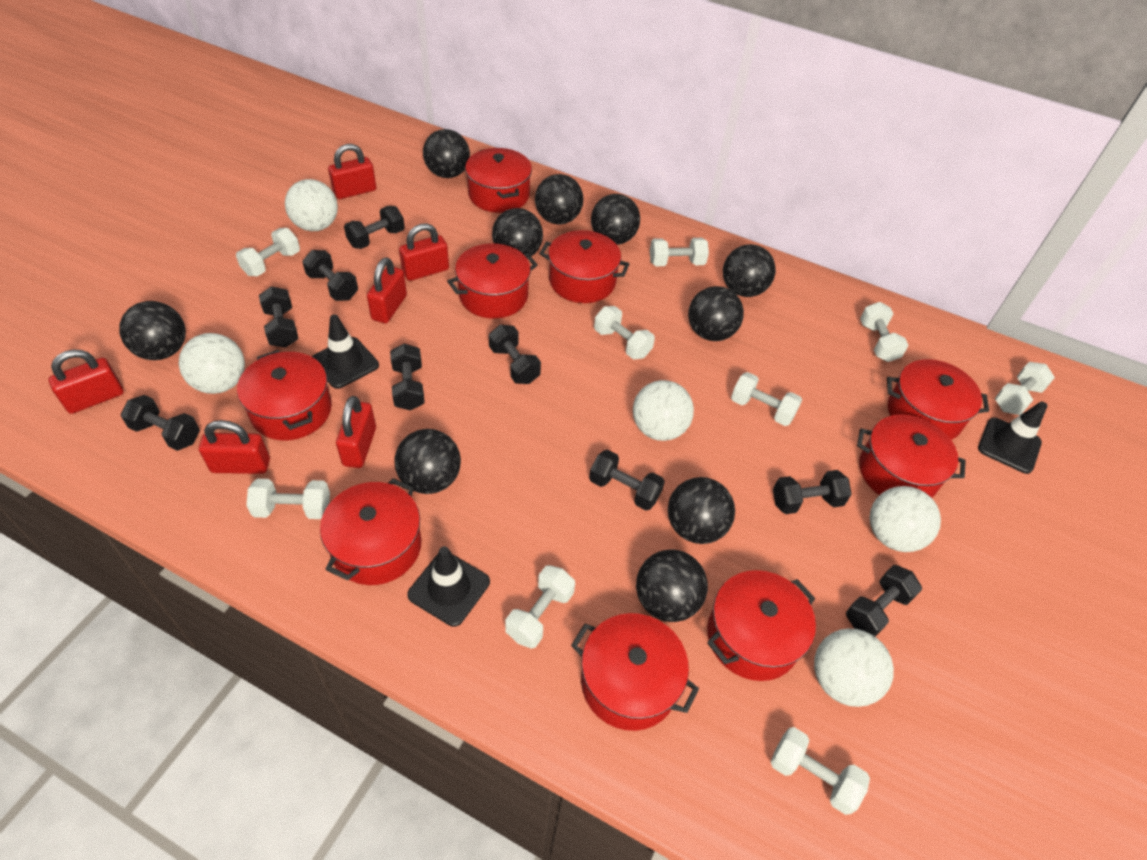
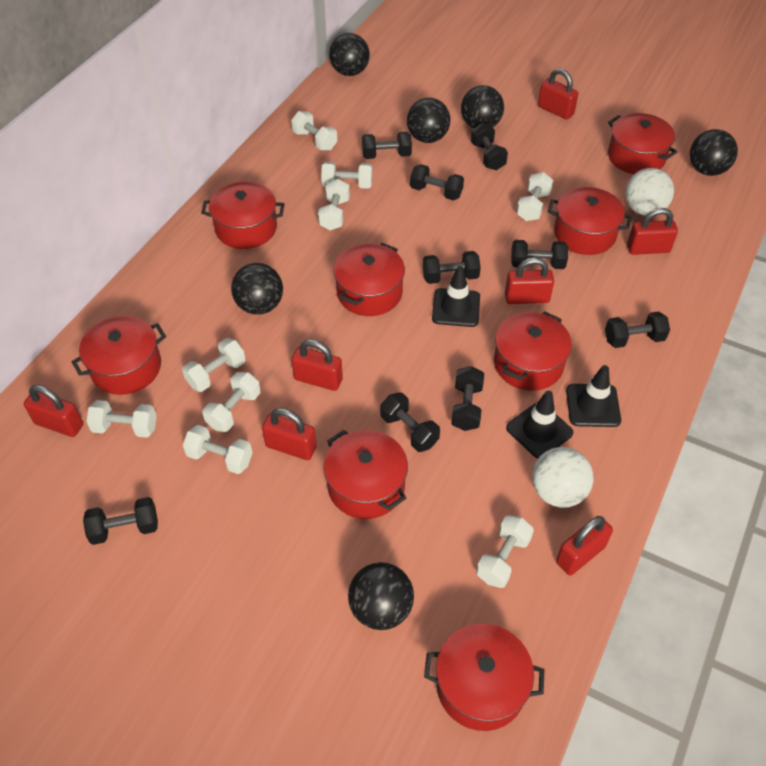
black ball: [119,301,186,360] [394,429,461,494] [423,129,470,178] [492,208,543,259] [535,174,583,224] [591,194,640,245] [636,549,708,622] [668,477,735,544] [688,286,744,341] [723,244,776,297] = 10 -> [231,263,283,314] [329,33,370,76] [348,562,414,630] [407,98,450,143] [461,85,504,128] [690,129,738,176] = 6
red padlock: [48,349,124,414] [199,420,270,474] [328,144,376,199] [336,396,376,468] [367,257,407,323] [399,223,449,281] = 6 -> [24,385,83,437] [262,408,317,460] [292,339,343,391] [505,257,554,304] [538,68,578,120] [556,516,613,575] [627,208,678,255] = 7
red pot: [237,350,332,440] [320,478,422,585] [447,244,538,319] [465,148,532,213] [539,230,629,303] [571,613,699,731] [707,570,816,681] [857,414,966,498] [887,359,989,440] = 9 -> [72,316,166,395] [201,182,284,249] [324,430,408,519] [334,243,405,316] [424,624,544,731] [494,311,572,391] [548,187,632,255] [608,113,677,174] = 8
white ball: [179,333,245,394] [285,179,338,231] [633,380,694,441] [814,628,894,707] [870,486,941,552] = 5 -> [532,447,593,508] [625,168,674,216] = 2

